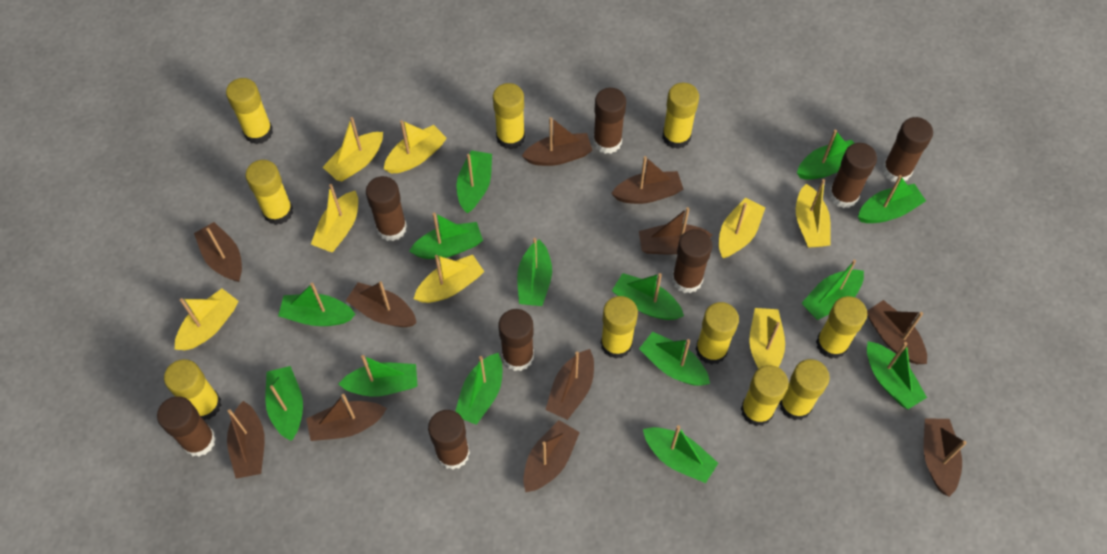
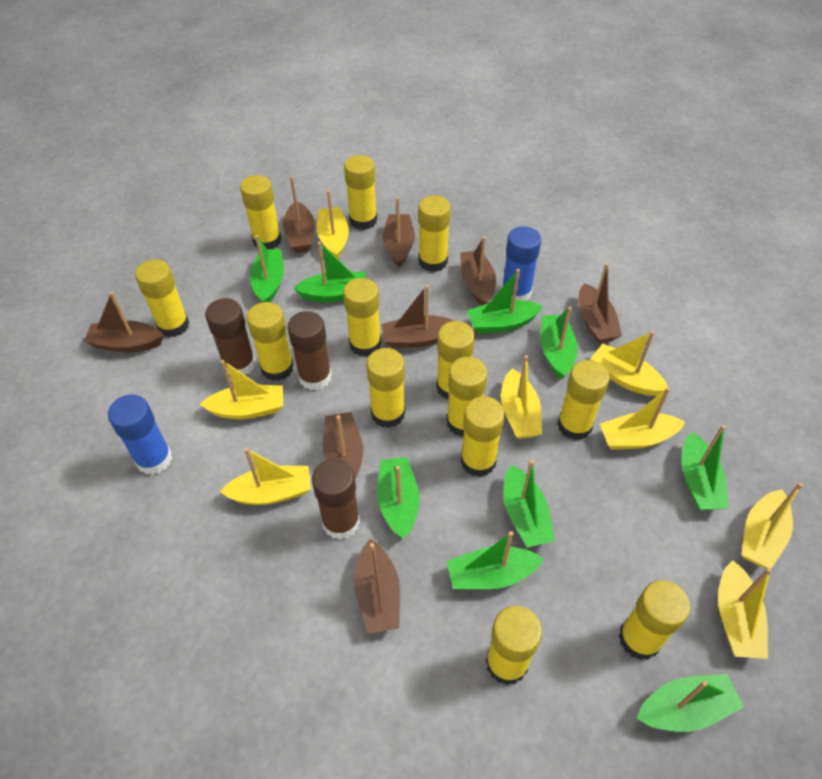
blue glue stick: none = 0 -> [108,395,172,475] [502,226,541,301] = 2
brown boat: [194,222,242,282] [227,401,265,479] [306,394,387,441] [346,281,417,327] [522,117,593,166] [523,420,580,492] [546,349,594,420] [611,156,684,204] [639,207,713,255] [867,300,927,364] [924,419,966,497] = 11 -> [84,292,164,352] [283,176,315,253] [323,412,363,479] [354,539,400,634] [381,285,454,348] [383,197,415,267] [460,236,496,306] [578,263,622,344] = 8
brown glue stick: [157,397,216,457] [366,176,407,241] [428,410,470,470] [498,309,534,371] [593,88,626,154] [672,229,712,293] [829,143,877,208] [882,117,933,182] = 8 -> [205,298,256,375] [287,311,332,390] [312,459,360,540] = 3
green boat: [265,366,303,441] [278,283,355,326] [339,355,417,397] [409,213,483,259] [455,353,502,425] [457,150,492,213] [517,238,552,306] [612,273,684,320] [639,332,710,386] [643,425,718,483] [797,130,855,180] [801,260,864,320] [858,175,926,223] [867,341,927,409] = 14 -> [250,235,284,302] [294,241,366,302] [377,457,419,539] [447,531,544,590] [467,269,543,333] [503,460,555,547] [541,307,578,379] [637,674,744,732] [681,425,729,510] = 9
yellow glue stick: [164,359,221,420] [226,78,273,144] [245,160,293,225] [493,83,525,149] [601,296,638,359] [662,83,699,149] [695,302,739,365] [741,365,789,426] [779,359,830,420] [816,296,867,359] = 10 -> [135,259,189,337] [240,175,282,249] [247,302,294,381] [343,278,381,357] [344,155,377,230] [366,348,405,428] [418,196,451,272] [436,321,475,400] [447,357,488,437] [461,396,505,477] [486,606,542,685] [557,360,610,440] [619,580,691,660] = 13

